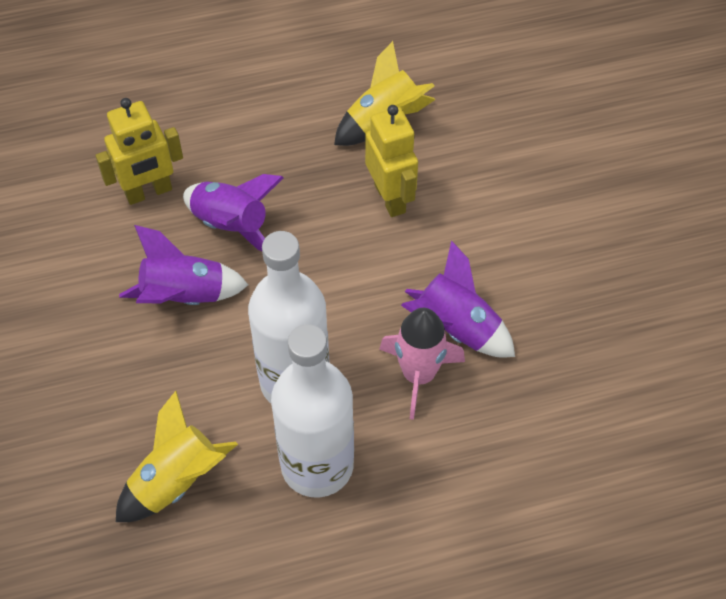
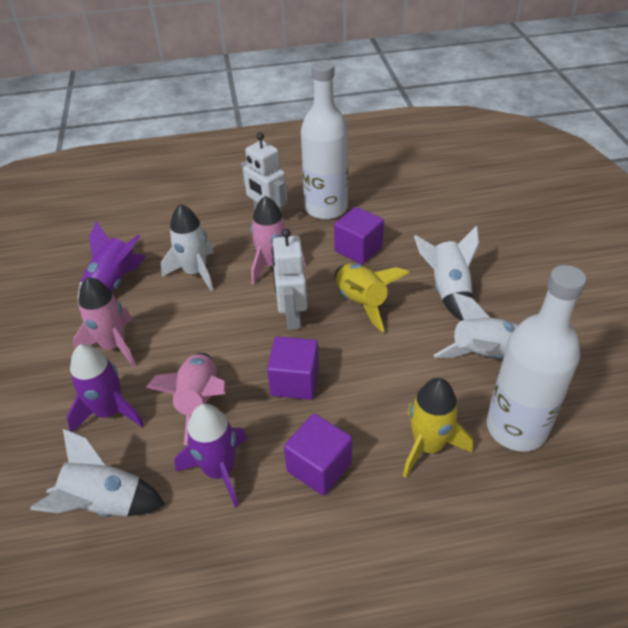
pink rocket: [379,308,465,420] = 1 -> [73,277,136,367] [146,353,226,445] [251,196,306,285] = 3
purple cube: none = 0 -> [267,336,319,400] [284,414,352,496] [334,207,384,264] = 3
white robot: none = 0 -> [241,132,287,213] [271,229,307,330] = 2
white rocket: none = 0 -> [30,428,165,517] [161,204,214,292] [414,226,479,321] [434,293,518,359] = 4
yellow robot: [96,98,183,205] [365,105,418,217] = 2 -> none = 0

